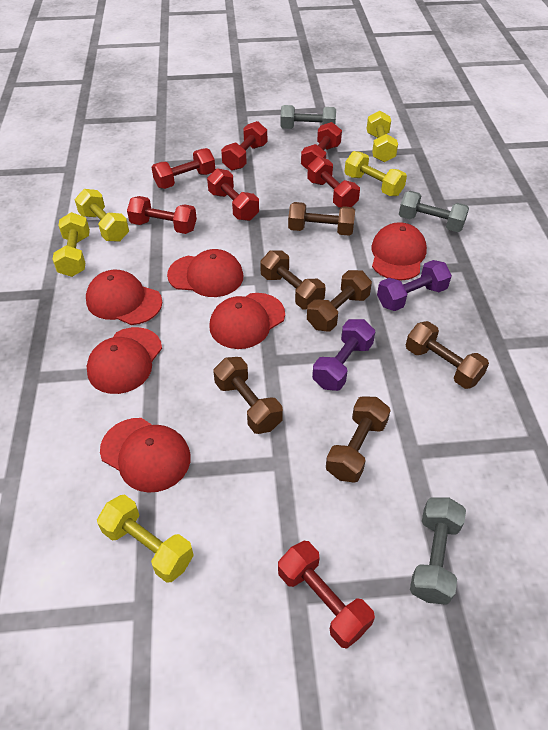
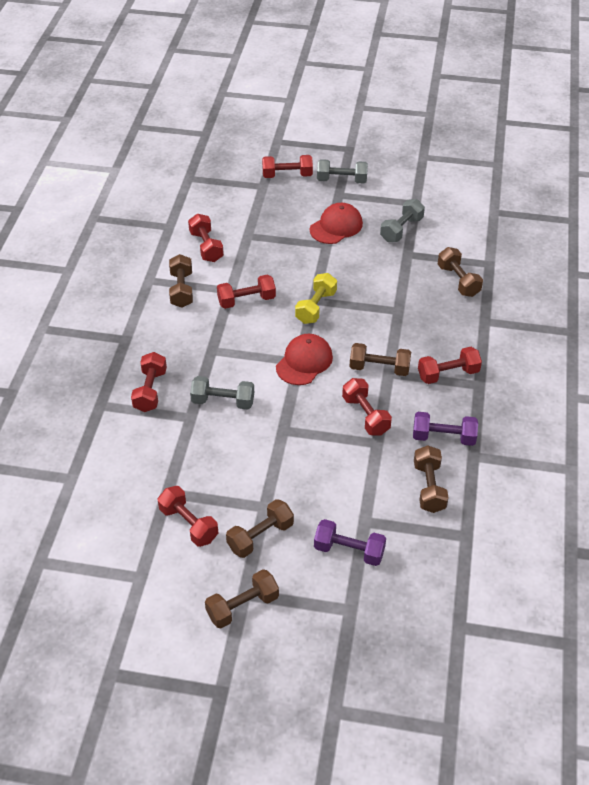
red cap: [86,270,162,325] [87,327,162,394] [100,418,191,493] [167,249,243,297] [210,293,285,349] [372,222,427,280] = 6 -> [276,334,333,385] [310,203,363,244] = 2
yellow dumbbell: [52,212,90,277] [75,189,129,242] [97,495,194,583] [345,151,407,196] [367,111,398,162] = 5 -> [295,273,337,324] = 1

